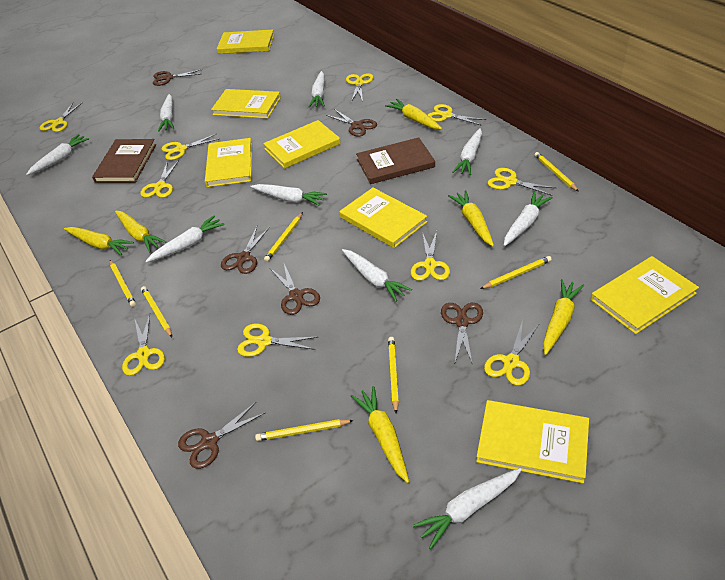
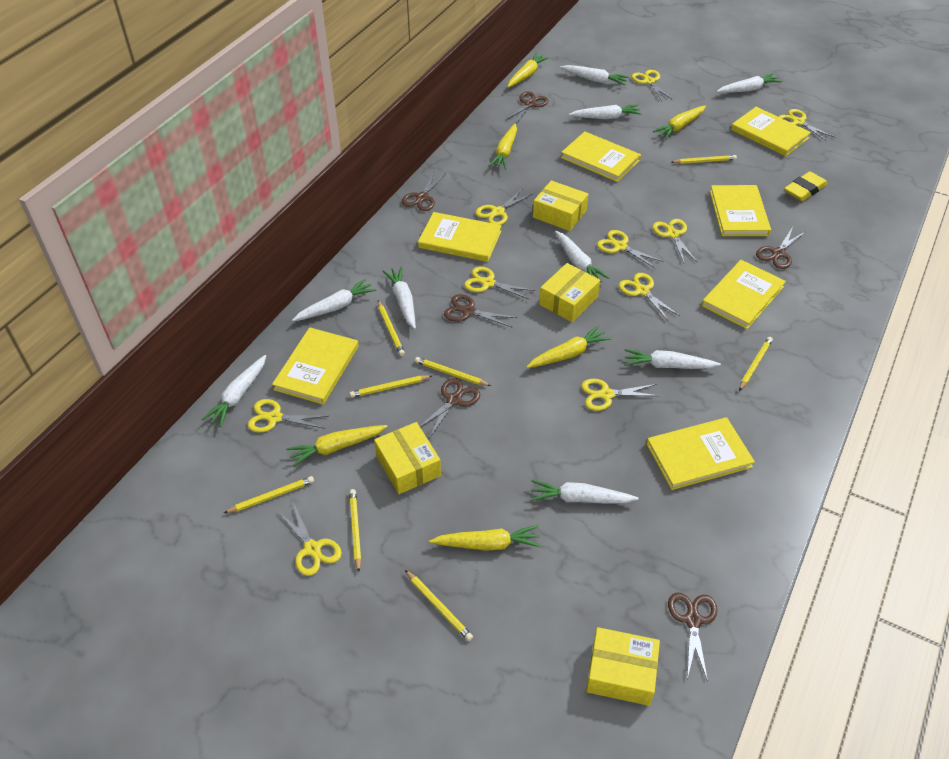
brown book: [92,139,156,183] [356,137,435,184] = 2 -> none = 0
yellow box: none = 0 -> [374,422,441,494] [533,180,588,231] [539,263,600,322] [586,627,660,706] = 4
yellow eraser: none = 0 -> [784,171,827,201] = 1
yellow pencil: [110,260,136,307] [141,286,172,337] [255,419,354,441] [264,212,303,262] [388,337,399,414] [480,256,552,289] [534,152,579,192] = 7 -> [224,476,314,513] [349,489,361,572] [350,375,432,398] [378,301,405,356] [405,570,473,641] [415,357,491,386] [671,155,737,164] [739,337,773,391] = 8

